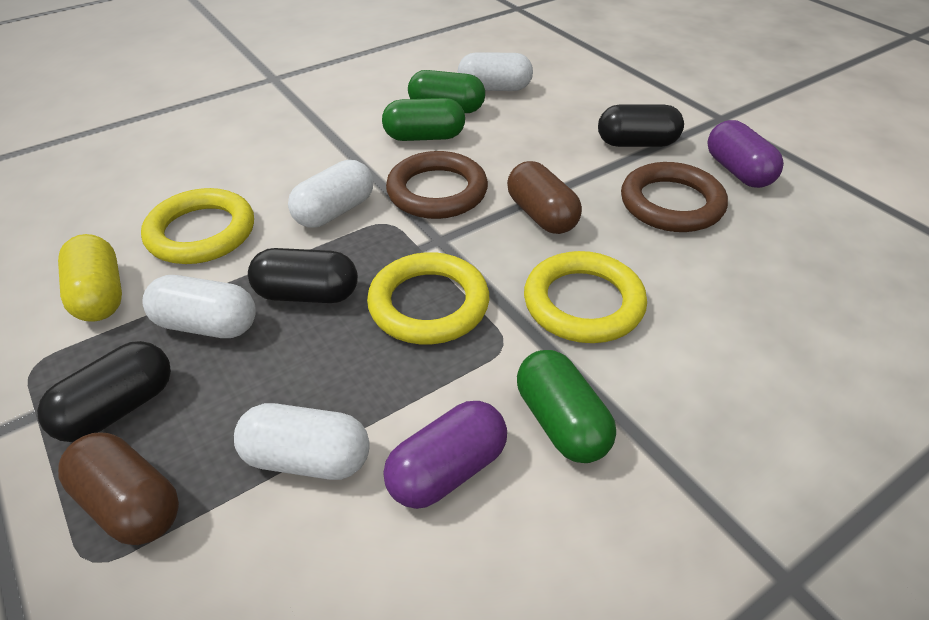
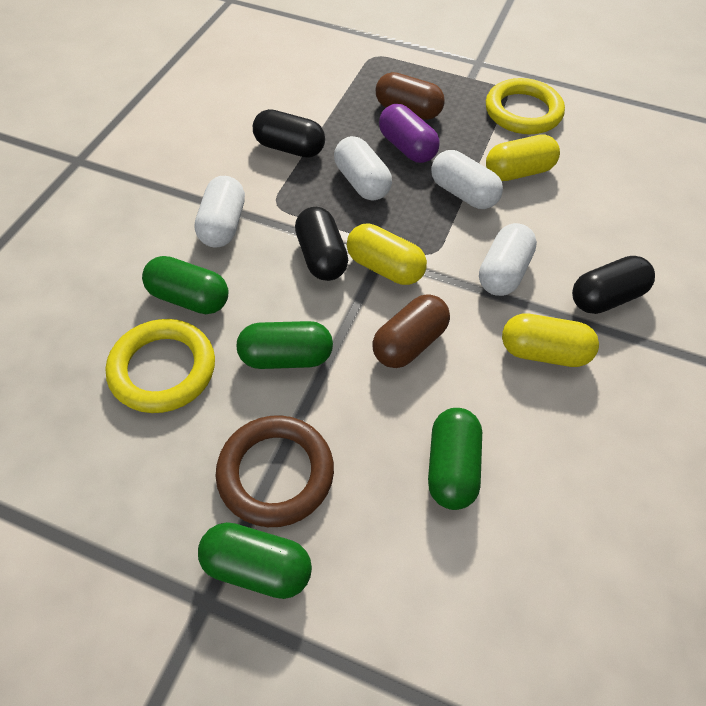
brown ring: [386,151,488,219] [621,162,728,232] = 2 -> [216,415,334,527] = 1
green capsule: [382,98,465,141] [408,70,485,113] [517,350,616,463] = 3 -> [142,256,229,314] [198,522,312,599] [236,321,333,369] [428,408,482,510] = 4
purple capsule: [383,401,507,509] [707,120,784,188] = 2 -> [379,104,440,163] = 1
yellow capsule: [58,234,122,322] = 1 -> [347,223,427,285] [486,134,560,181] [502,313,599,367] = 3
yellow ring: [141,188,254,264] [367,252,489,344] [524,251,647,343] = 3 -> [106,319,215,413] [486,78,565,134] = 2

